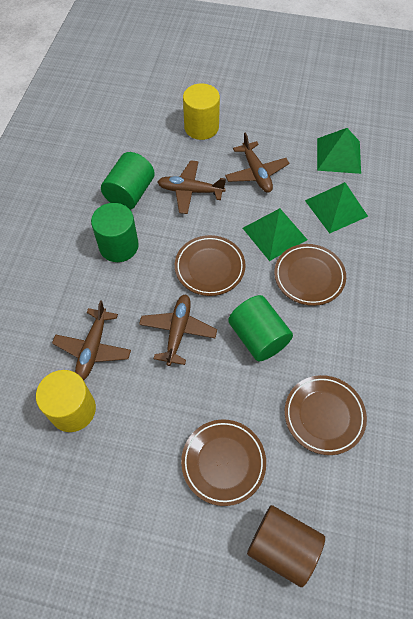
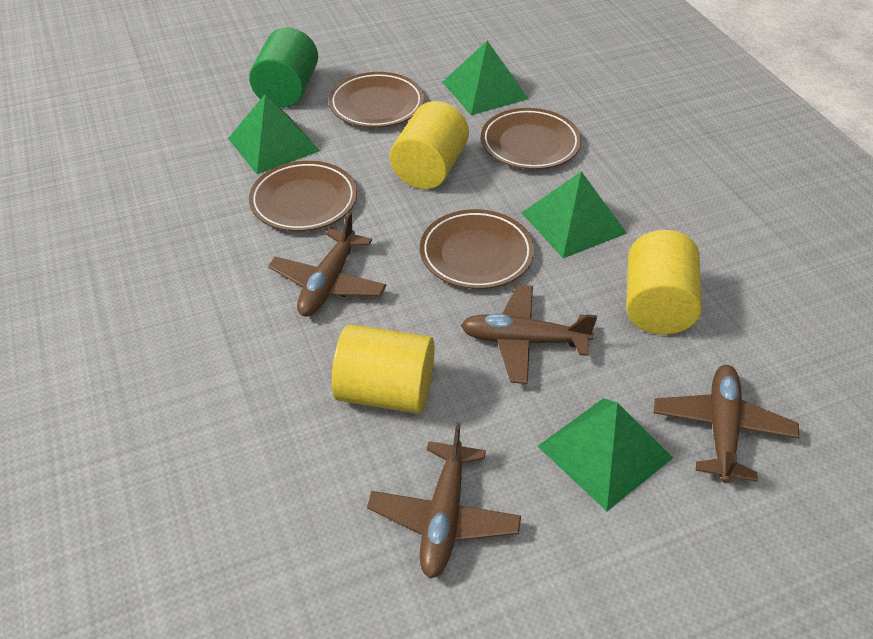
brown cylinder: [247,505,325,587] = 1 -> none = 0
green cylinder: [91,203,139,262] [101,152,155,210] [228,295,293,361] = 3 -> [249,27,318,108] = 1
green pyramid: [243,208,307,261] [305,182,368,233] [317,128,361,174] = 3 -> [228,94,320,174] [443,41,528,115] [522,171,627,258] [537,398,673,511] = 4
yellow cylinder: [36,370,96,432] [183,83,220,140] = 2 -> [332,324,435,414] [390,101,469,189] [626,230,702,335] = 3

